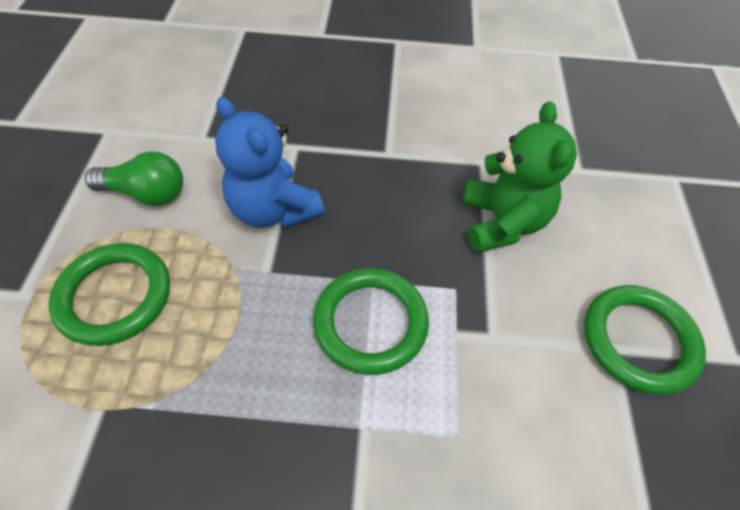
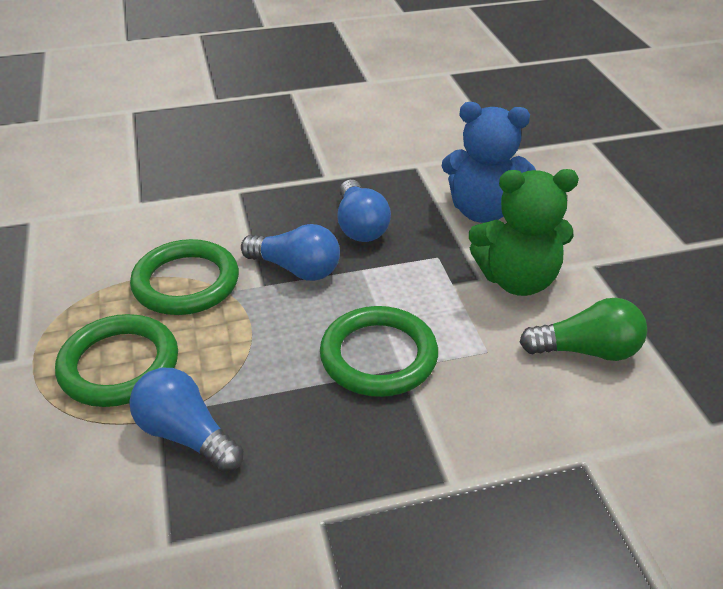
blue light bulb: none = 0 -> [129,368,244,473] [241,224,340,281] [337,180,391,242] = 3

